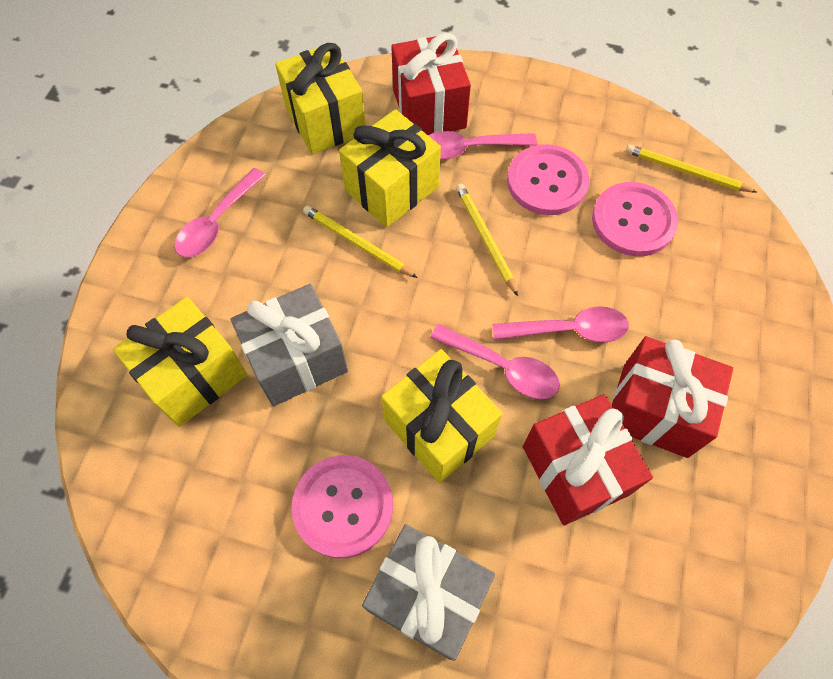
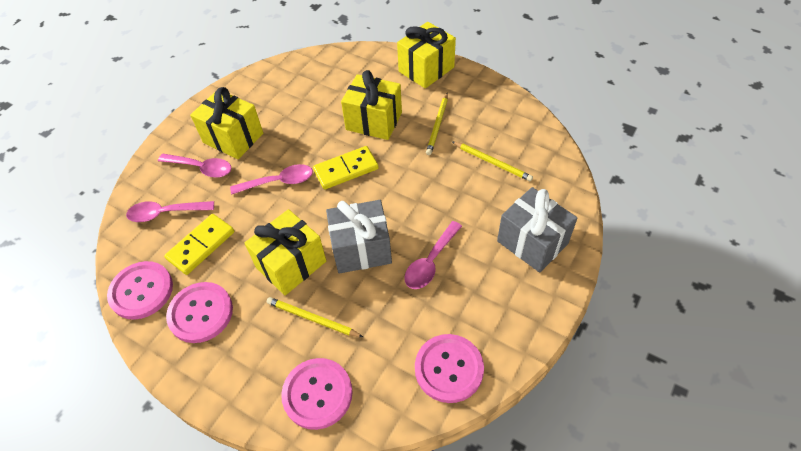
pink button: [291,455,393,558] [507,144,589,215] [592,182,678,256] = 3 -> [107,261,173,320] [166,282,233,343] [281,358,353,430] [415,334,484,403] = 4
red gift: [391,33,471,135] [523,394,653,525] [612,336,733,458] = 3 -> none = 0
yellow domino: none = 0 -> [164,214,234,275] [313,146,379,189] = 2

